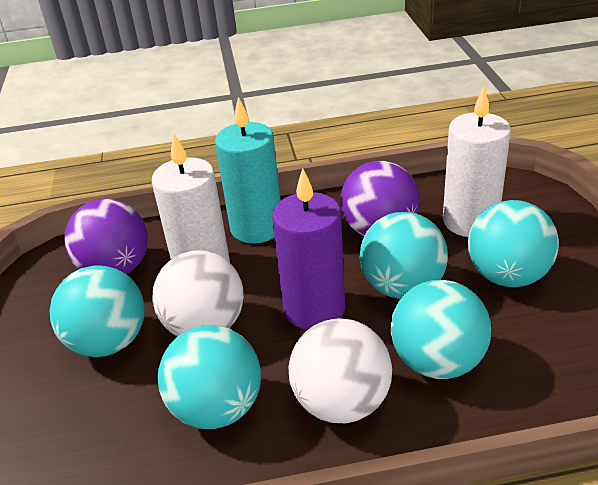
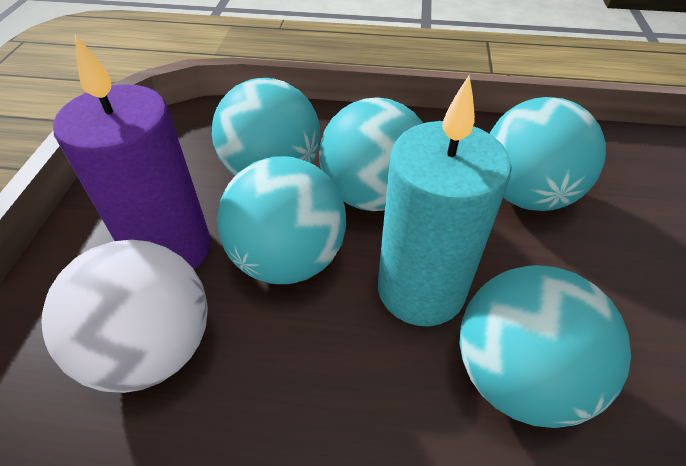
purple ball: [64,198,148,274] [340,161,420,236] = 2 -> none = 0
white ball: [152,250,244,336] [289,318,392,423] = 2 -> [42,240,208,393] = 1
white candle: [152,134,230,263] [443,86,511,237] = 2 -> none = 0

